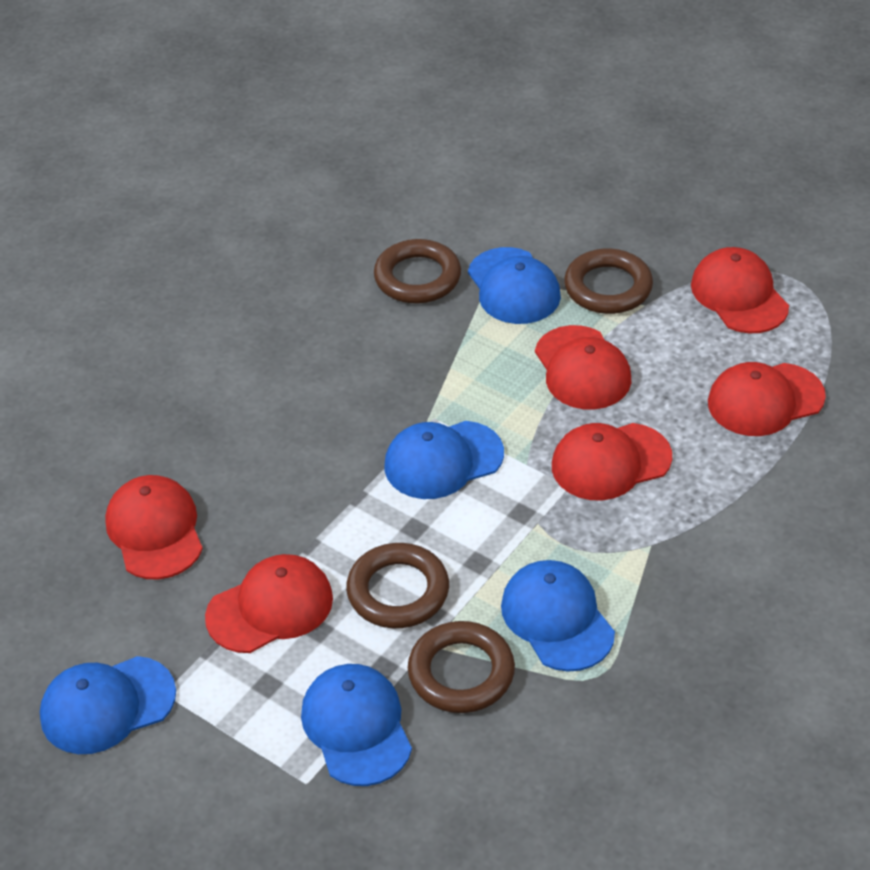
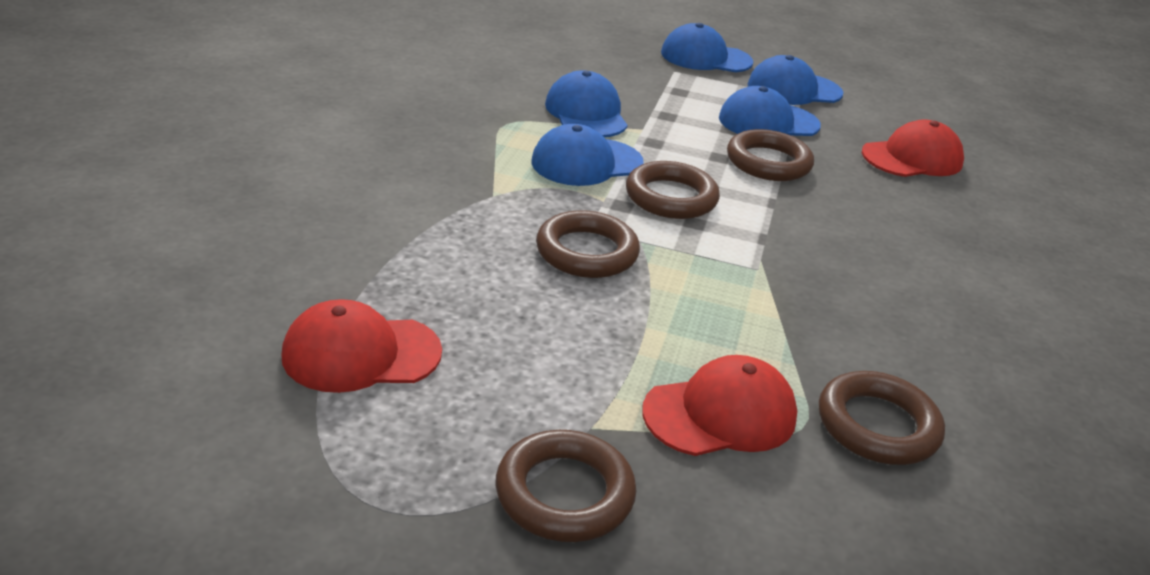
brown ring: [346,543,449,628] [374,239,461,303] [408,621,515,713] [564,248,653,314] = 4 -> [496,430,636,542] [536,210,640,278] [626,161,720,219] [727,129,814,181] [819,371,945,465] = 5
red cap: [105,475,203,580] [205,554,333,653] [535,325,631,409] [552,423,672,500] [691,247,789,333] [708,362,826,436] = 6 -> [281,299,442,393] [642,355,797,456] [862,120,964,177] = 3

